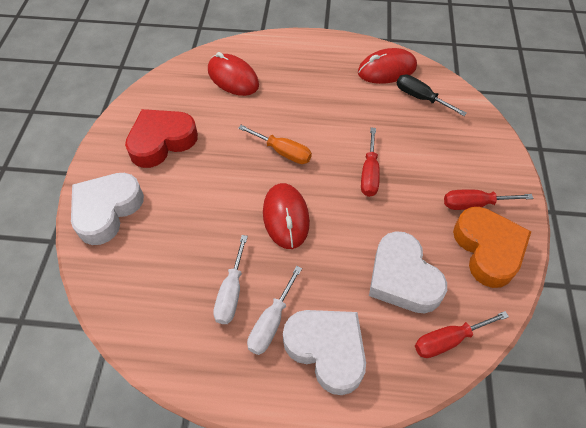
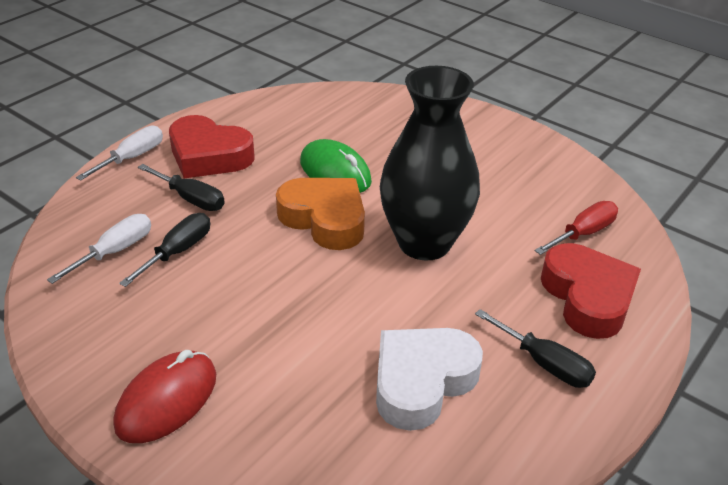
black screwdriver: [397,75,467,116] = 1 -> [119,213,210,287] [138,164,225,211] [475,309,596,388] = 3
black vase: none = 0 -> [380,66,480,261] = 1
green mouse: none = 0 -> [300,139,372,193] = 1
orange screwdriver: [238,125,312,164] = 1 -> none = 0
red heart: [125,109,198,168] = 1 -> [169,115,255,178] [541,243,641,339] = 2
red mouse: [208,52,259,96] [263,183,310,249] [358,48,417,84] = 3 -> [114,350,216,443] = 1
red screwdriver: [361,128,380,197] [415,311,509,358] [444,189,534,210] = 3 -> [535,201,618,255] = 1
white heart: [71,173,144,245] [283,310,366,395] [369,231,447,313] = 3 -> [376,328,483,431] = 1

